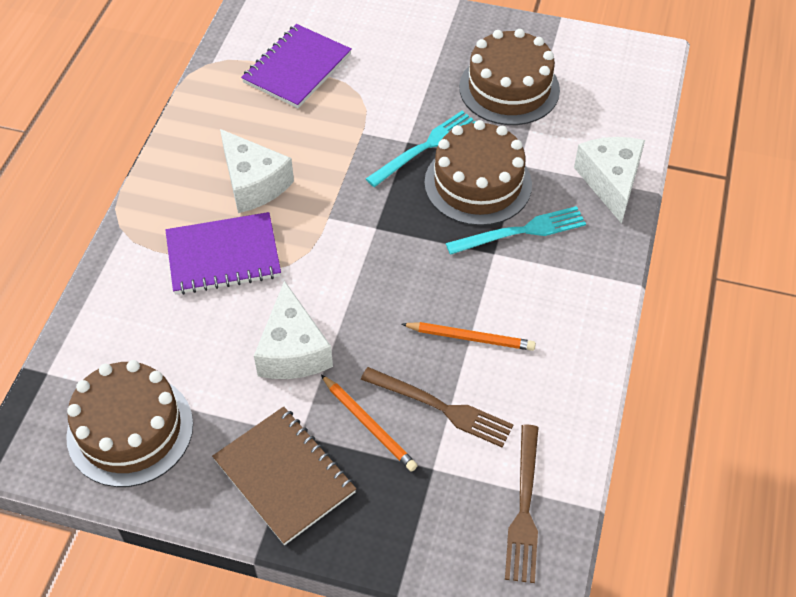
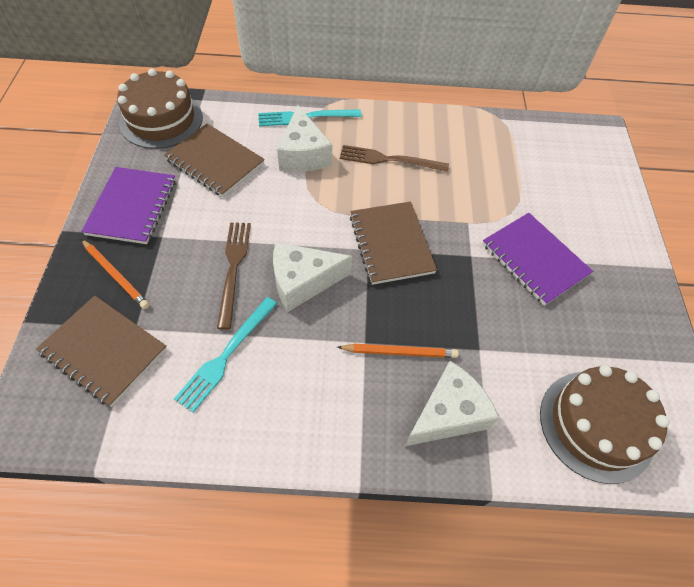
brown cake: [66,360,193,487] [424,120,532,226] [459,29,560,125] = 3 -> [117,68,203,149] [540,365,670,484] = 2
brown notebook: [212,407,356,545] = 1 -> [36,296,167,407] [164,124,265,197] [350,202,437,285] = 3

